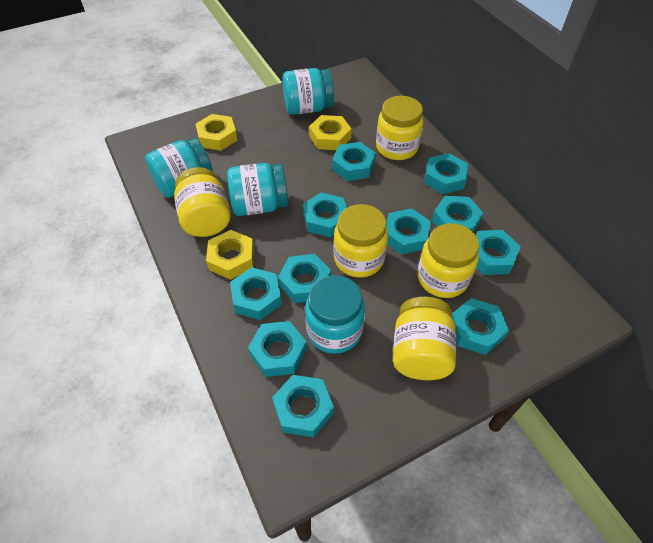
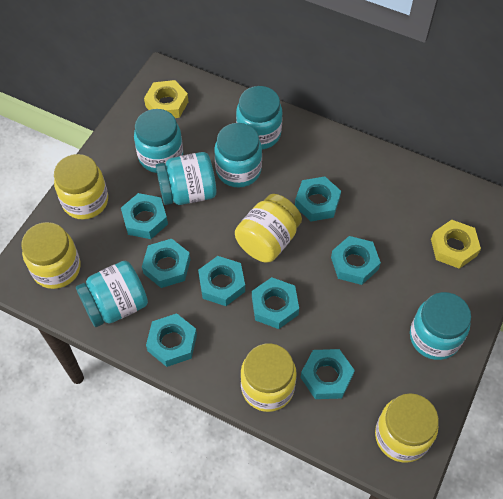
turquoise jar: [145,138,213,198] [227,163,288,216] [282,68,334,115] [305,275,365,354] = 4 -> [76,261,148,327] [134,109,183,173] [156,152,216,205] [214,123,262,187] [236,86,283,150] [410,292,471,360] = 6
turquoise nut: [230,267,282,320] [248,321,307,377] [272,375,334,437] [278,254,331,303] [303,192,347,238] [332,142,376,181] [386,208,431,255] [424,153,468,194] [432,196,483,232] [452,298,509,355] [476,230,521,275] = 11 -> [121,193,168,239] [142,239,190,288] [146,313,197,367] [198,256,245,306] [252,277,299,329] [295,176,341,221] [300,349,355,399] [331,236,381,285] = 8
yellow nut: [195,114,237,151] [206,230,254,280] [309,115,352,150] = 3 -> [144,80,189,118] [431,220,481,269] = 2

